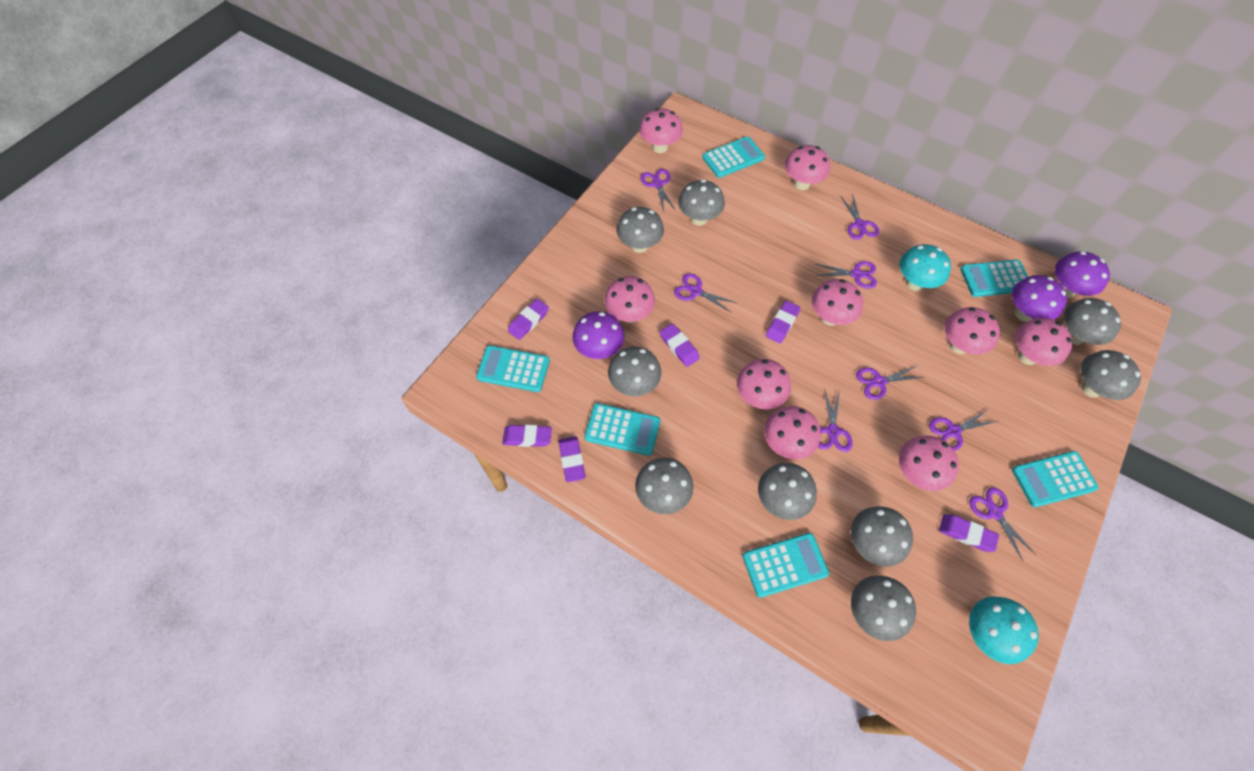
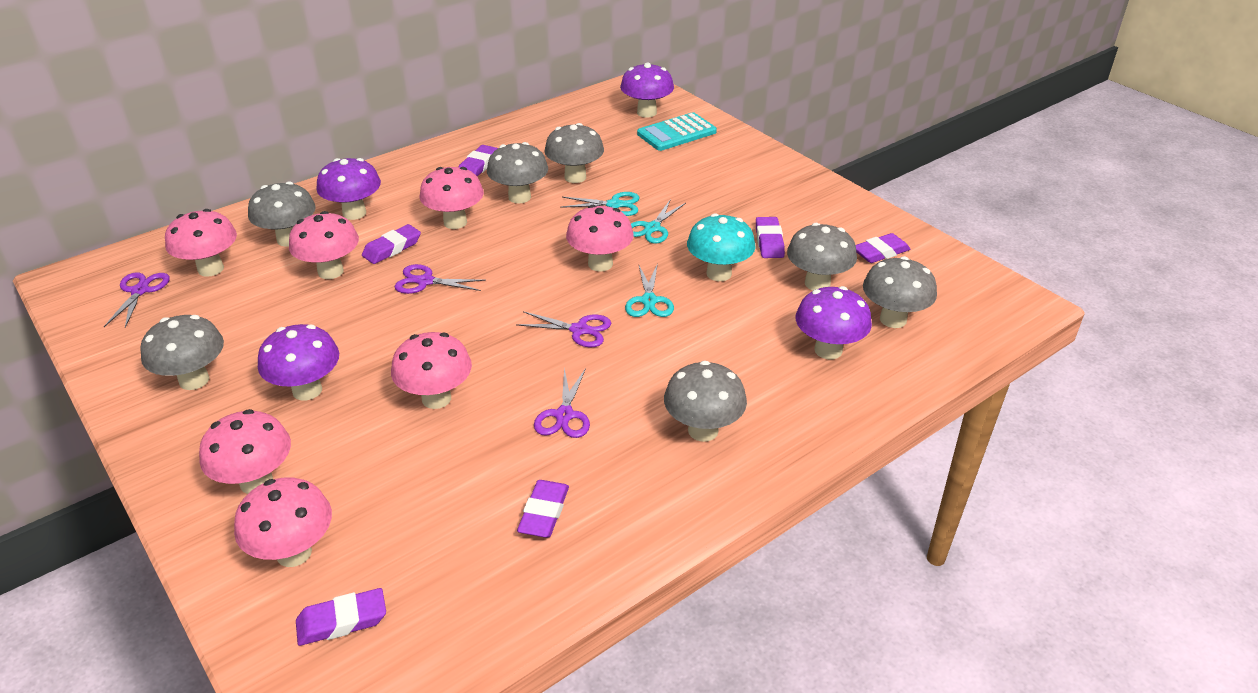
grey mushroom: [608,347,661,396] [616,207,664,253] [635,457,693,514] [678,179,725,226] [758,463,817,520] [851,506,913,567] [851,575,916,641] [1064,298,1121,345] [1081,350,1141,400] = 9 -> [140,315,224,390] [248,181,316,247] [487,142,548,203] [544,123,604,183] [664,361,747,442] [787,223,857,290] [863,256,937,328] = 7
pink mushroom: [604,276,655,323] [639,108,683,153] [737,359,791,409] [764,406,820,459] [785,145,830,190] [812,279,863,326] [899,436,959,491] [945,307,1000,355] [1015,318,1073,366] = 9 -> [165,209,237,277] [199,409,291,494] [234,477,332,567] [289,211,359,279] [391,332,472,409] [419,167,484,229] [566,205,634,272] = 7
purple mushroom: [572,311,625,359] [1012,275,1067,322] [1055,251,1110,298] = 3 -> [258,324,339,400] [316,158,381,220] [620,62,674,118] [796,286,872,359] = 4
purple scissors: [640,169,676,212] [674,273,737,313] [816,261,877,289] [818,388,853,452] [840,193,879,240] [856,365,925,400] [929,409,998,451] [970,487,1036,561] = 8 -> [104,272,170,328] [394,264,486,294] [516,311,611,347] [534,368,590,438] = 4
turquoise calculator: [476,345,550,392] [585,403,660,456] [702,136,765,178] [743,533,829,598] [960,259,1028,297] [1012,451,1099,507] = 6 -> [637,112,717,151] = 1
turquoise mushroom: [900,244,951,291] [969,596,1039,664] = 2 -> [687,213,756,281] = 1
turquoise scissors: none = 0 -> [560,192,639,216] [625,263,674,317] [631,199,686,243] = 3

